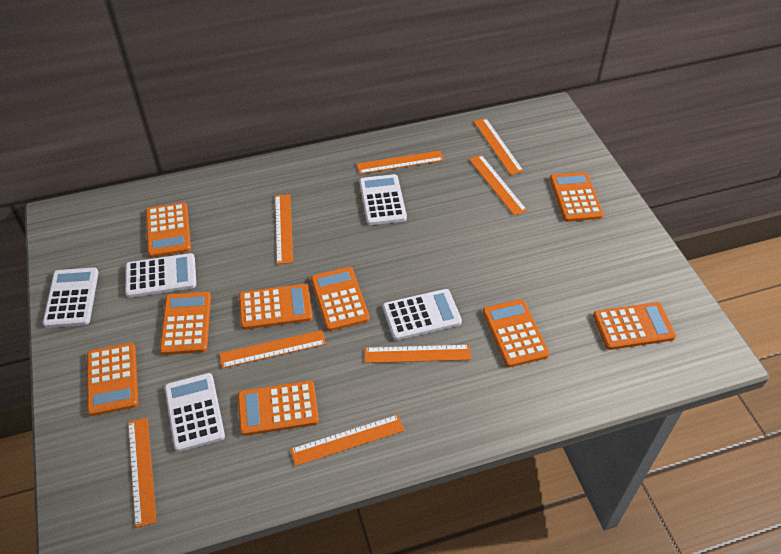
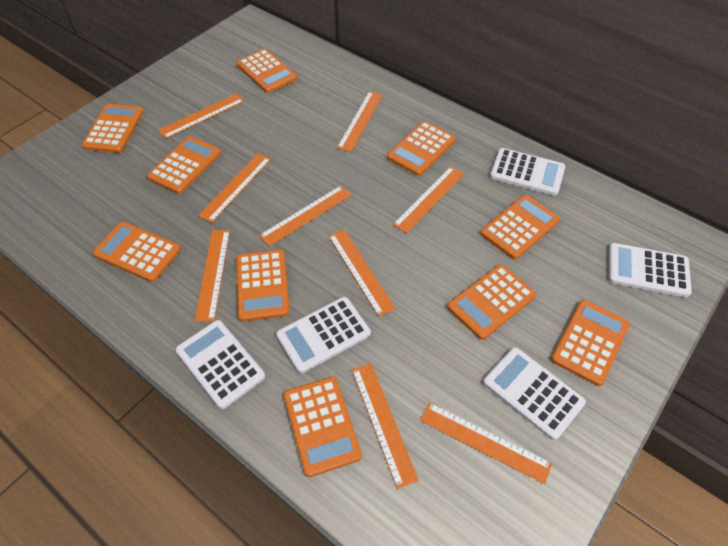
orange calculator: [87,343,138,416] [146,202,191,258] [160,292,211,355] [238,381,319,436] [239,284,313,330] [311,267,370,331] [483,299,550,367] [550,172,604,222] [593,302,676,350] = 9 -> [82,104,144,153] [93,222,181,282] [147,136,221,194] [236,49,297,93] [236,250,290,322] [283,377,362,477] [387,121,456,176] [447,264,536,340] [480,195,560,260] [551,300,630,386] = 10
orange ruler: [128,418,157,528] [219,330,326,368] [275,194,293,264] [290,415,405,466] [357,150,444,174] [365,345,471,363] [469,155,527,216] [473,118,524,175] = 8 -> [158,93,244,139] [194,230,230,322] [198,153,271,223] [259,186,351,247] [329,229,396,317] [337,91,383,152] [352,363,419,489] [393,167,464,233] [420,402,552,484] = 9

